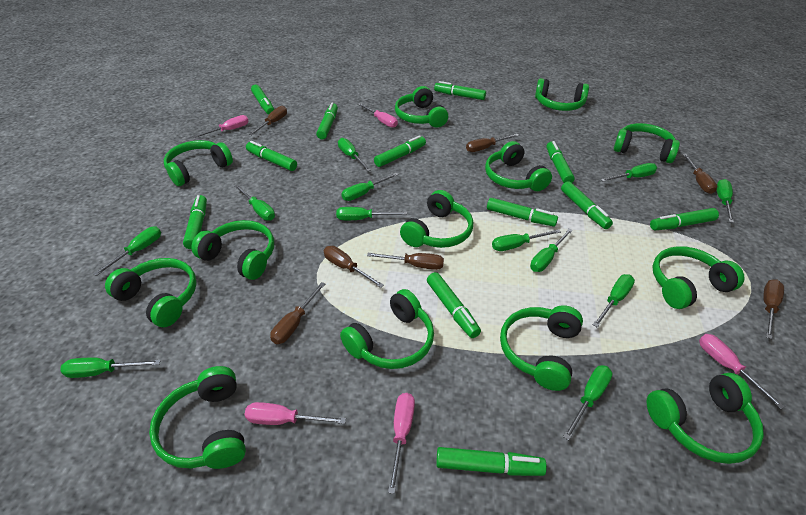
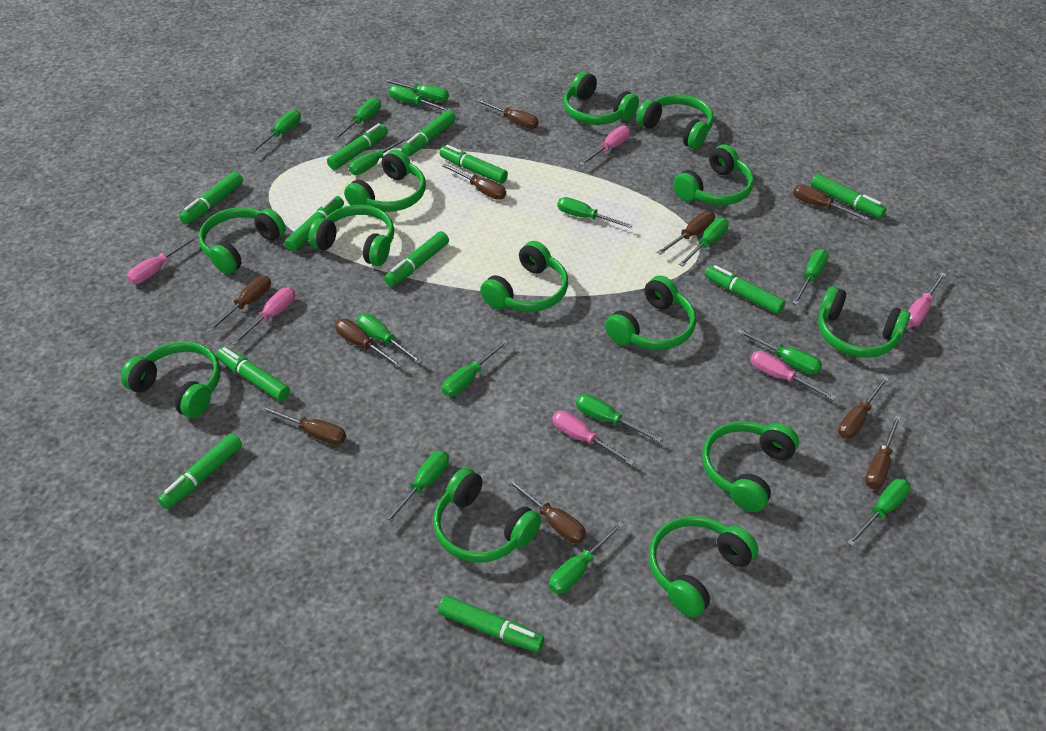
brown screwdriver: [249,106,287,135] [270,282,325,344] [324,246,384,288] [367,253,444,270] [466,134,519,152] [682,154,717,194] [763,279,784,339] = 7 -> [207,276,271,332] [260,406,346,445] [335,319,402,368] [442,164,506,200] [476,99,539,129] [506,478,586,543] [657,212,715,255] [793,185,869,221] [838,376,889,439] [865,415,901,489] = 10
green marker: [183,195,207,249] [246,141,297,171] [251,84,274,115] [316,103,338,139] [374,135,426,167] [427,272,481,338] [434,81,486,100] [436,447,547,476] [487,198,558,226] [546,141,575,183] [561,181,613,229] [650,208,719,230] = 12 -> [158,433,242,509] [179,172,243,225] [216,347,290,401] [285,196,344,252] [327,123,388,170] [384,231,449,287] [401,110,456,157] [438,595,544,652] [440,145,508,184] [705,265,785,314] [811,174,886,218] = 11
green screwdriver: [60,358,161,378] [94,226,161,276] [234,184,275,221] [336,207,407,220] [338,138,371,171] [341,172,399,201] [492,229,561,251] [530,228,573,272] [563,365,612,441] [593,274,635,328] [601,163,657,182] [716,179,734,223] = 12 -> [249,110,301,153] [333,98,381,140] [349,136,409,175] [357,313,423,364] [383,451,449,525] [384,79,449,102] [388,85,451,111] [442,339,508,397] [549,521,624,594] [557,197,633,228] [576,394,662,443] [679,218,729,266] [737,329,822,374] [792,249,829,305] [847,479,911,546] = 15
pink screwdriver: [192,115,249,138] [245,402,346,425] [358,103,398,128] [388,393,415,494] [699,334,785,409] = 5 -> [127,235,198,284] [231,287,295,345] [552,411,635,466] [579,126,630,166] [750,351,836,400] [908,272,946,327] = 6

